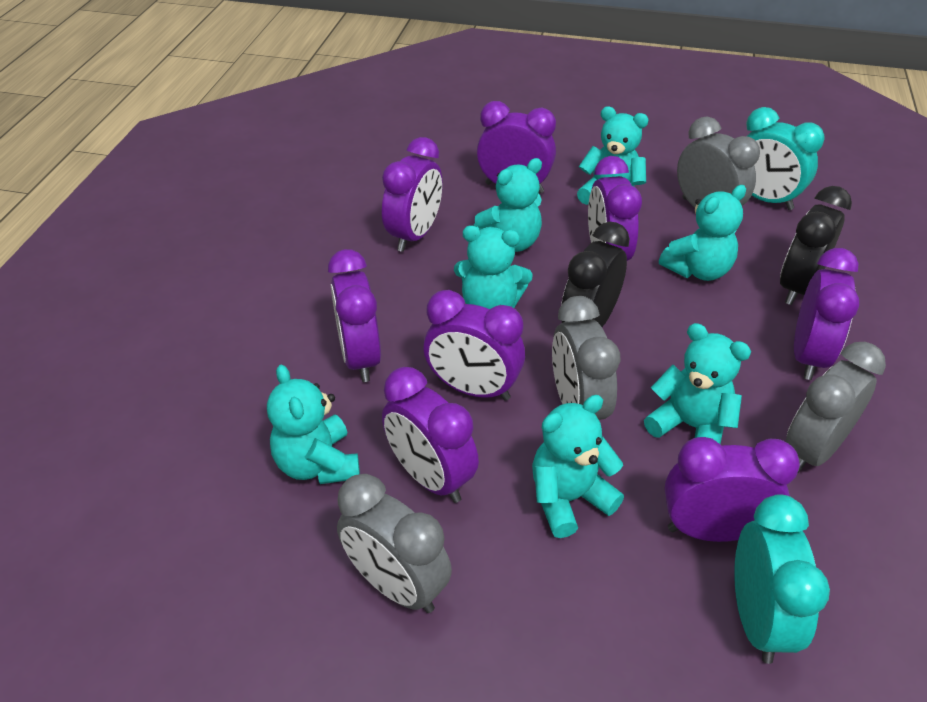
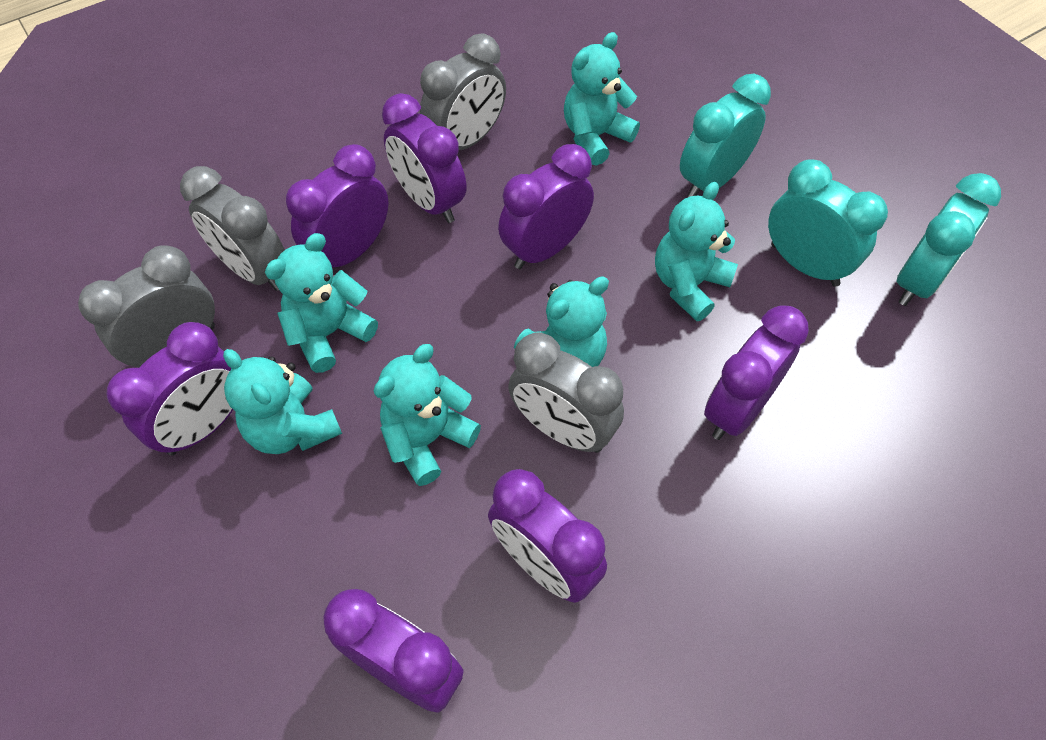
black clock: [561,222,630,327] [780,186,852,305] = 2 -> none = 0
purple clock: [328,249,381,382] [382,137,443,252] [382,367,479,503] [424,290,525,401] [477,101,556,194] [588,156,642,261] [664,437,800,542] [794,248,859,380] = 8 -> [106,322,233,455] [286,144,388,267] [324,589,464,713] [382,93,467,223] [488,469,607,603] [498,144,594,269] [704,306,809,440] = 7
turquoise clock: [734,494,830,664] [746,107,825,210] = 2 -> [680,74,771,197] [768,159,888,287] [896,173,1001,306] = 3
turquoise teddy bear: [267,364,360,484] [454,226,533,309] [473,158,542,252] [532,395,624,538] [577,106,649,205] [644,323,751,444] [659,185,746,281] = 7 -> [223,349,342,454] [265,233,378,373] [374,344,481,486] [514,277,609,367] [564,32,640,166] [655,182,738,321] = 6

